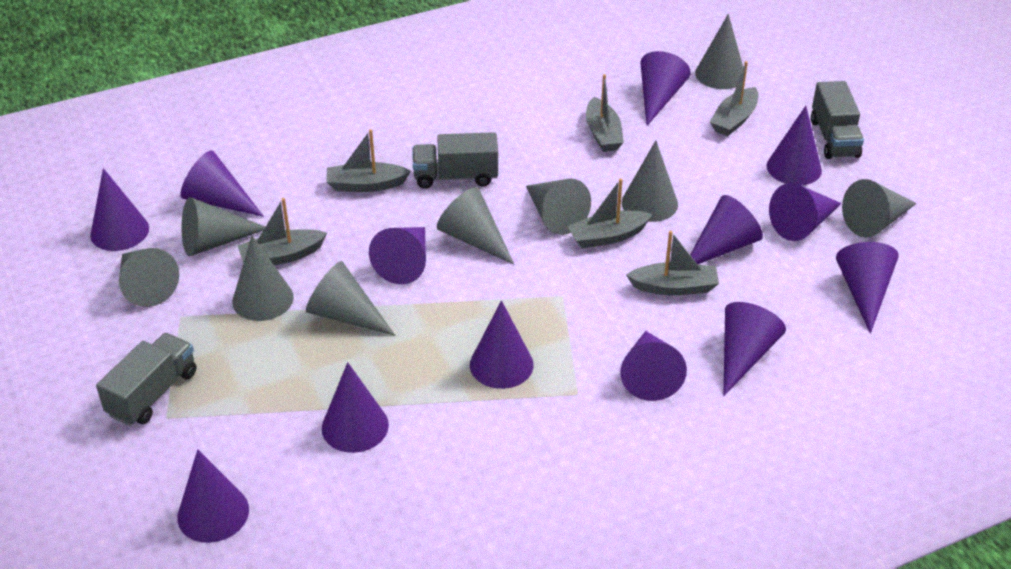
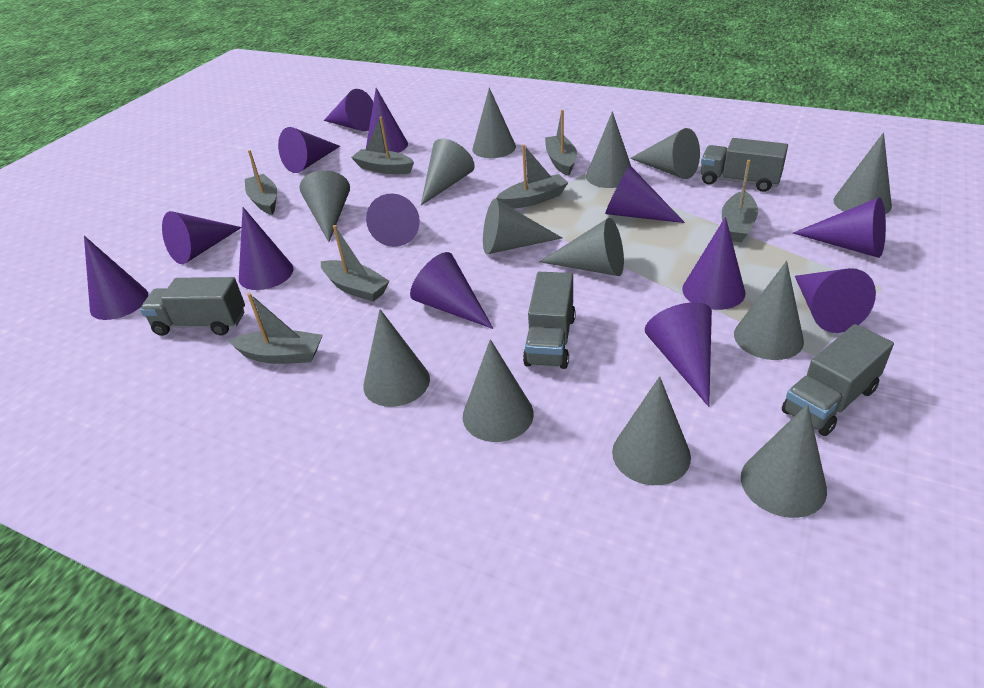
grey boat: [238,198,327,265] [326,129,411,192] [568,179,652,248] [586,74,624,152] [626,231,719,295] [710,61,758,136] = 6 -> [228,293,323,364] [245,150,277,215] [321,225,390,302] [351,117,414,174] [496,144,568,209] [545,110,577,176] [722,160,758,242] = 7
grey cone: [119,248,179,307] [182,197,265,256] [232,236,294,321] [306,261,396,336] [437,187,515,265] [526,178,591,235] [622,141,678,222] [695,14,743,89] [842,179,917,237] = 9 -> [300,170,350,242] [363,309,430,407] [421,139,475,205] [463,339,534,442] [472,87,516,158] [483,199,562,254] [540,218,624,276] [586,111,631,188] [612,376,691,485] [630,128,700,179] [734,261,804,360] [741,404,827,518] [833,132,892,214] = 13
grey truck: [96,333,196,426] [413,132,498,189] [811,81,864,159] = 3 -> [140,277,245,336] [523,272,576,369] [701,138,788,192] [782,324,894,436] = 4

